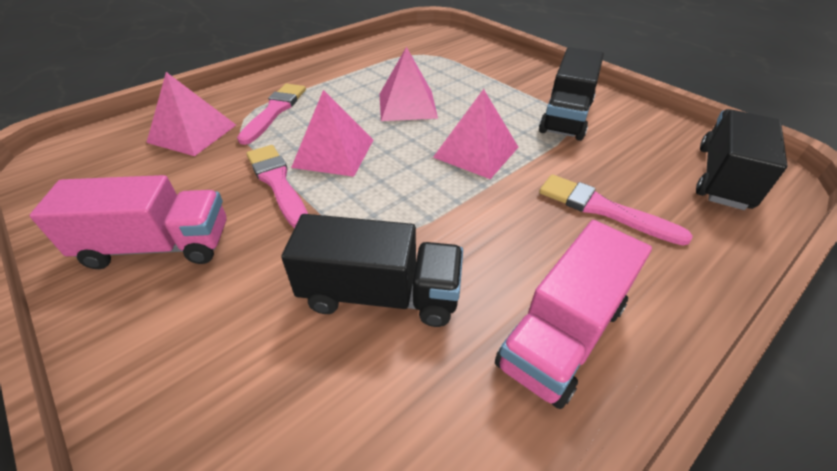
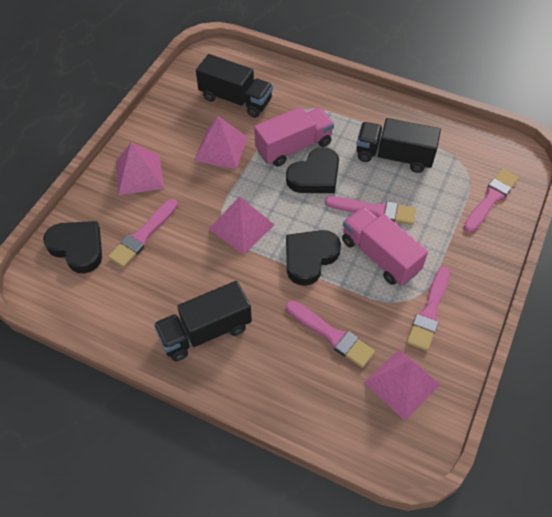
black heart: none = 0 -> [43,221,102,273] [286,147,339,193] [286,230,341,286] = 3
pink brush: [237,84,306,145] [246,145,308,228] [539,174,693,246] = 3 -> [108,199,178,268] [286,300,375,368] [325,196,416,225] [406,266,450,351] [463,168,519,232] = 5

